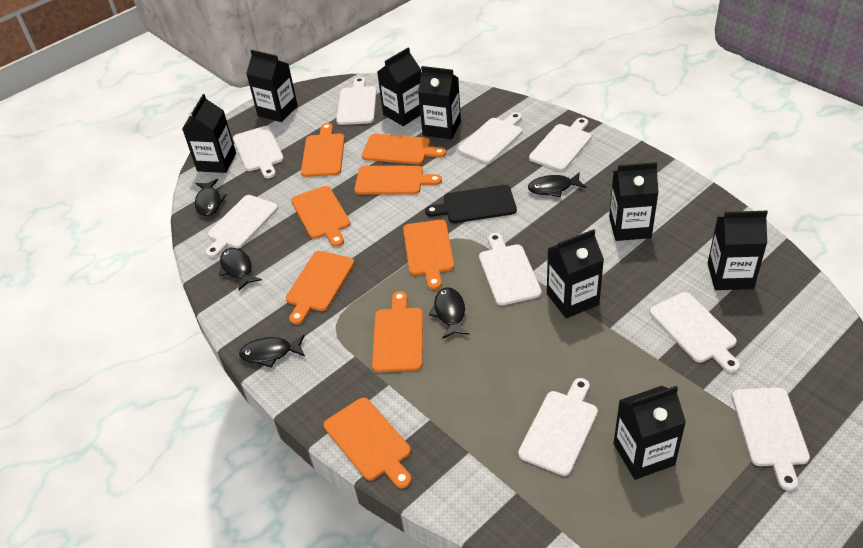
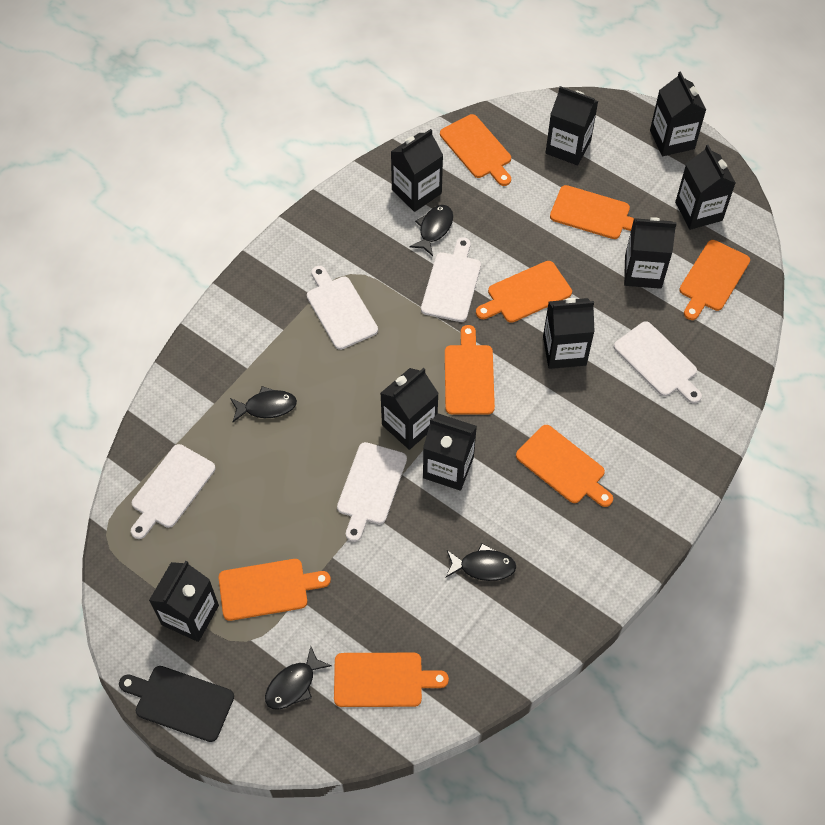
black carton: [182,94,236,173] [246,50,298,122] [377,47,421,126] [418,66,461,139] [547,229,604,318] [609,162,659,241] [614,386,686,480] [708,211,768,290] = 8 -> [149,561,219,642] [380,368,439,450] [391,129,443,212] [423,413,477,491] [543,298,595,369] [546,86,598,166] [624,217,677,289] [650,71,706,156] [675,145,736,230] = 9
black fish: [195,179,226,216] [219,248,262,290] [239,335,305,368] [429,288,470,339] [528,172,586,197] = 5 -> [230,386,297,422] [265,646,331,710] [410,205,453,256] [446,543,516,581] = 4
white cutting board: [206,195,278,258] [233,126,284,178] [336,77,377,125] [458,112,522,164] [479,233,542,306] [518,378,598,476] [529,118,592,171] [650,292,740,373] [732,387,810,491] = 9 -> [131,444,216,539] [307,266,378,350] [337,442,407,542] [421,237,481,322] [614,321,702,404] = 5

